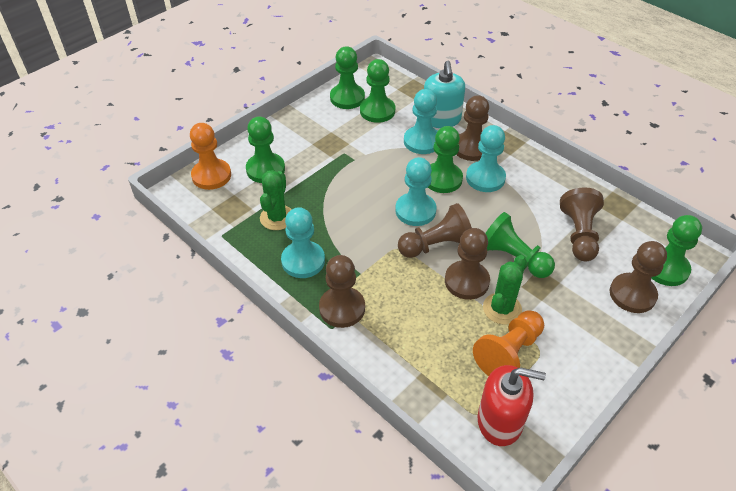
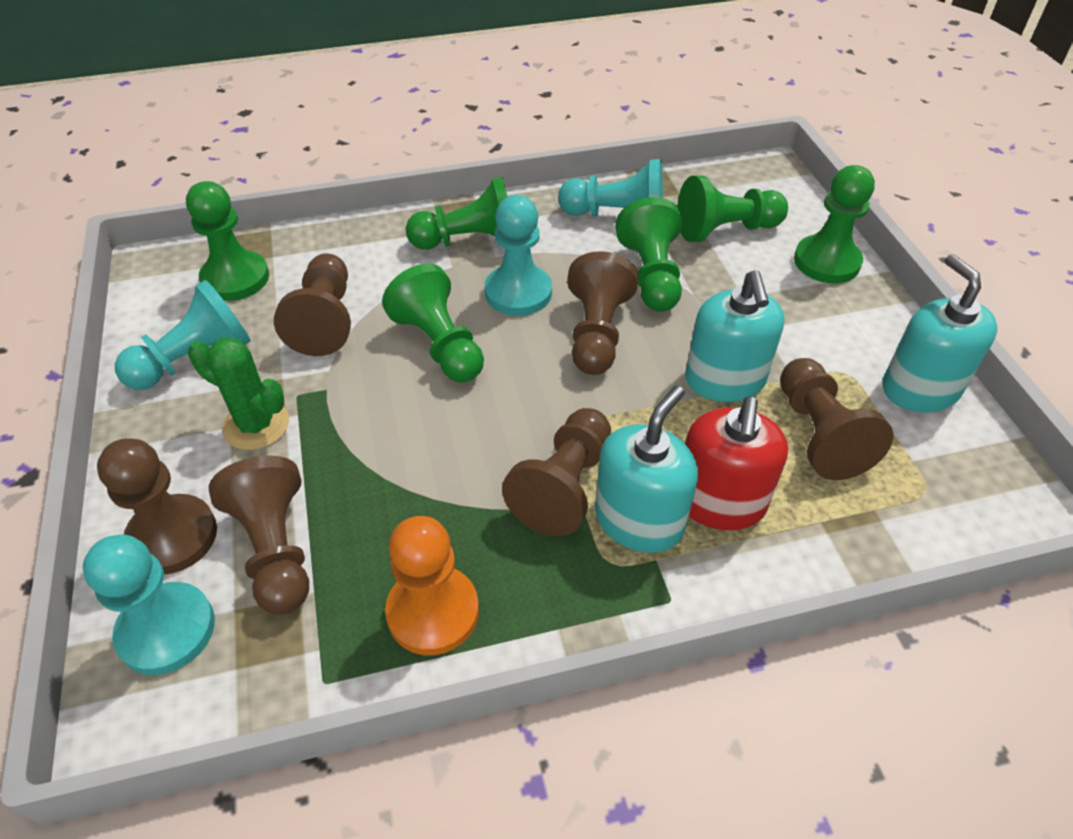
green cactus: [260,170,292,230] [483,255,527,325] = 2 -> [188,337,289,450] = 1
orange pawn: [190,123,231,190] [473,310,544,376] = 2 -> [385,516,479,656] = 1
turquoise soap dispenser: [424,61,465,128] = 1 -> [595,385,698,553] [685,270,785,402] [882,254,997,413] = 3

